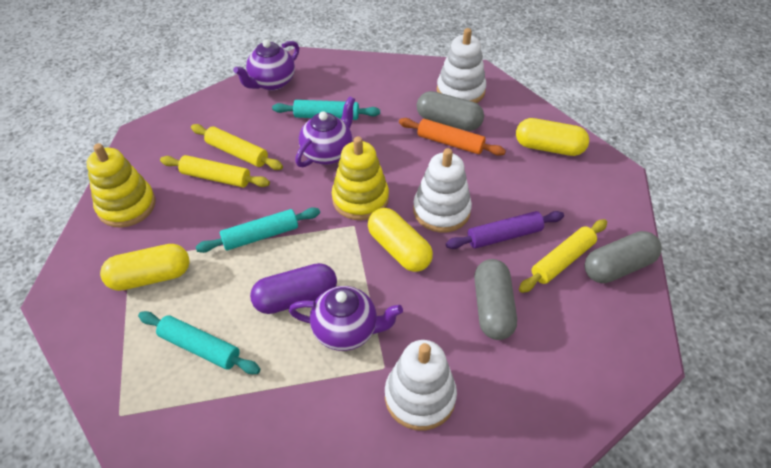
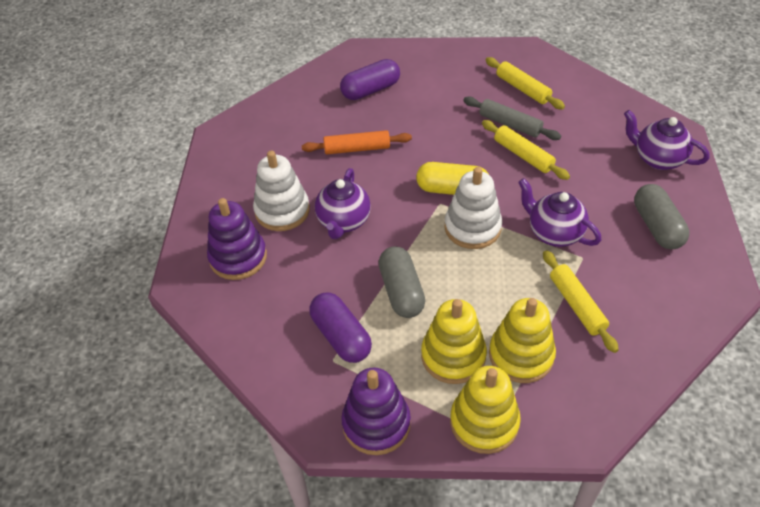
grey capsule: [417,91,484,131] [474,259,517,340] [584,231,661,283] = 3 -> [378,246,425,318] [634,184,689,249] = 2
grey rolling pin: none = 0 -> [463,97,561,140] = 1
purple capsule: [250,263,337,314] = 1 -> [309,292,372,363] [340,59,400,100] = 2
purple rolling pin: [446,211,564,249] = 1 -> none = 0
purple stacking toy: none = 0 -> [207,198,267,280] [341,367,411,455] = 2
turquoise rolling pin: [138,311,260,374] [196,207,320,253] [272,100,380,120] = 3 -> none = 0
white stacking toy: [385,340,457,431] [413,148,472,233] [437,28,486,103] = 3 -> [253,151,310,231] [445,167,502,249] = 2
yellow capsule: [100,244,190,291] [368,208,433,272] [516,118,589,156] = 3 -> [416,162,489,195] = 1
yellow stacking toy: [87,143,156,228] [332,137,389,220] = 2 -> [421,299,487,384] [450,366,521,454] [489,298,556,383] = 3

